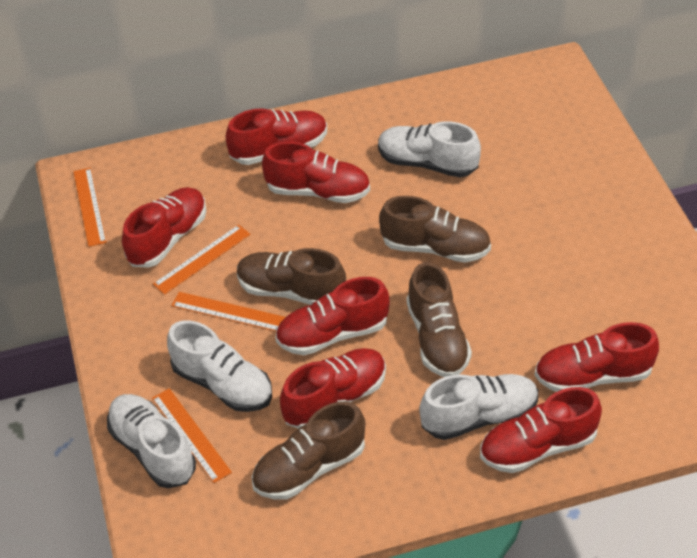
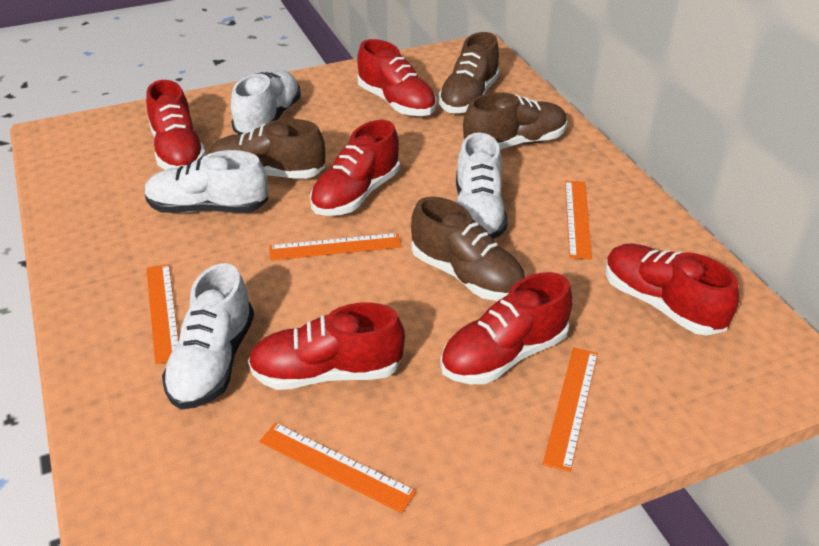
orange ruler: [73,168,107,247] [152,388,232,483] [153,225,251,295] [172,292,286,331] = 4 -> [146,264,179,364] [259,423,417,513] [269,233,401,260] [543,347,598,472] [565,181,592,260] = 5
red shoe: [122,187,207,268] [226,108,327,165] [262,142,370,203] [275,277,390,355] [280,348,386,429] [480,387,602,473] [535,322,659,392] = 7 -> [146,80,206,170] [248,302,405,390] [310,120,400,216] [357,39,437,116] [440,272,573,384] [606,244,739,336] = 6

